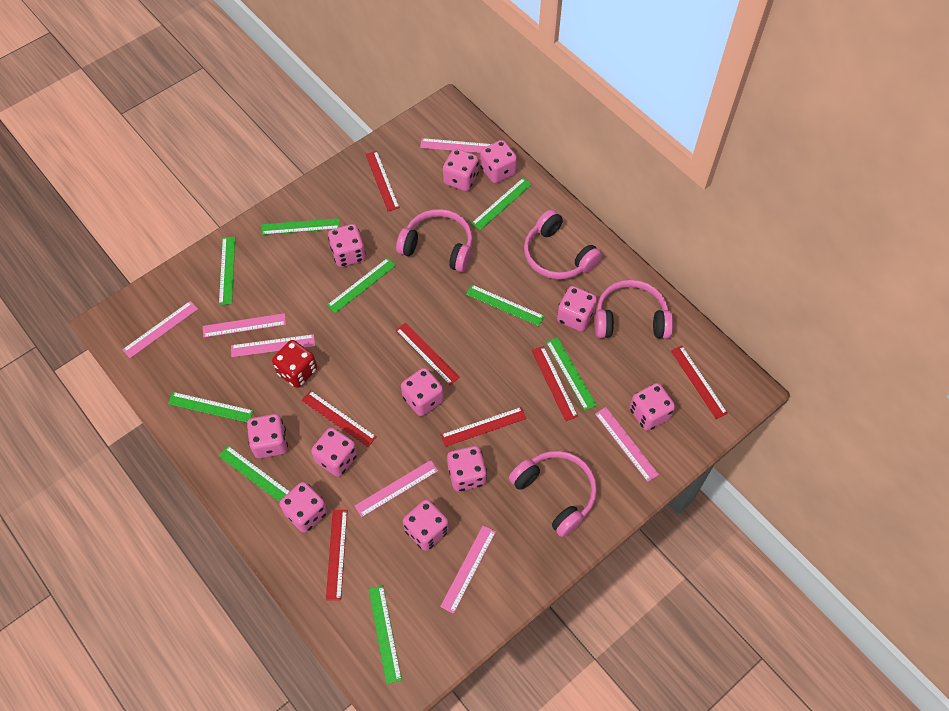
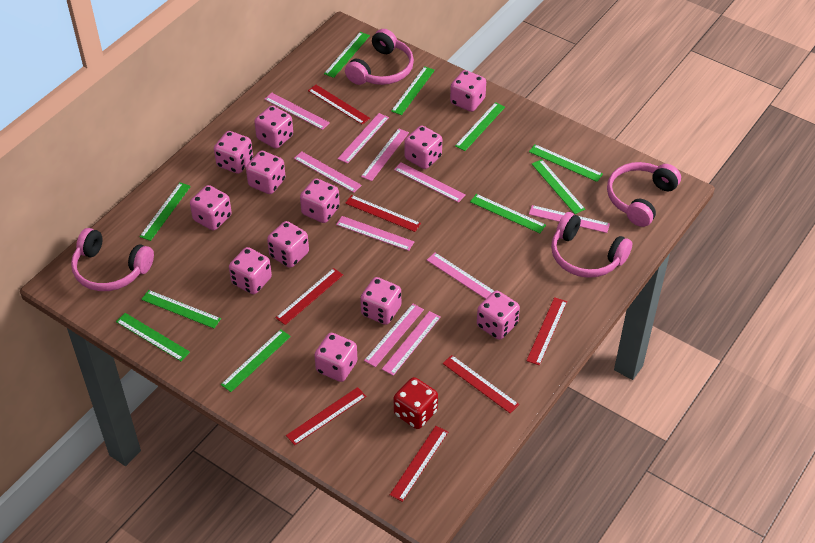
green ruler: [168,392,254,423] [218,446,290,502] [219,237,235,305] [262,218,340,235] [327,258,396,313] [368,586,402,684] [466,285,544,326] [471,178,532,230] [546,337,597,410] = 9 -> [116,313,190,361] [139,182,191,241] [141,290,221,328] [221,329,291,392] [324,32,370,78] [391,66,435,115] [455,102,505,151] [470,194,546,233] [529,144,603,182] [532,159,585,214] = 10
pink dice: [247,414,288,458] [279,482,328,533] [311,427,358,477] [328,224,366,267] [401,368,444,416] [403,499,449,551] [443,149,479,191] [447,446,487,491] [480,140,517,183] [557,286,597,332] [630,383,675,431] = 11 -> [190,185,232,231] [214,131,253,174] [229,247,272,294] [246,151,285,194] [254,106,293,149] [267,221,309,268] [300,178,340,223] [314,333,358,382] [360,277,401,325] [405,126,442,169] [450,70,486,112] [477,291,520,340] = 12
pink ruler: [122,301,198,358] [203,313,286,338] [231,334,315,357] [355,460,438,517] [420,138,491,153] [440,526,496,614] [595,407,659,482] = 7 -> [264,93,330,130] [294,151,362,193] [336,216,414,251] [338,113,389,164] [361,128,409,181] [364,304,424,367] [382,311,441,376] [394,162,466,203] [427,253,494,299] [529,205,610,233] = 10

